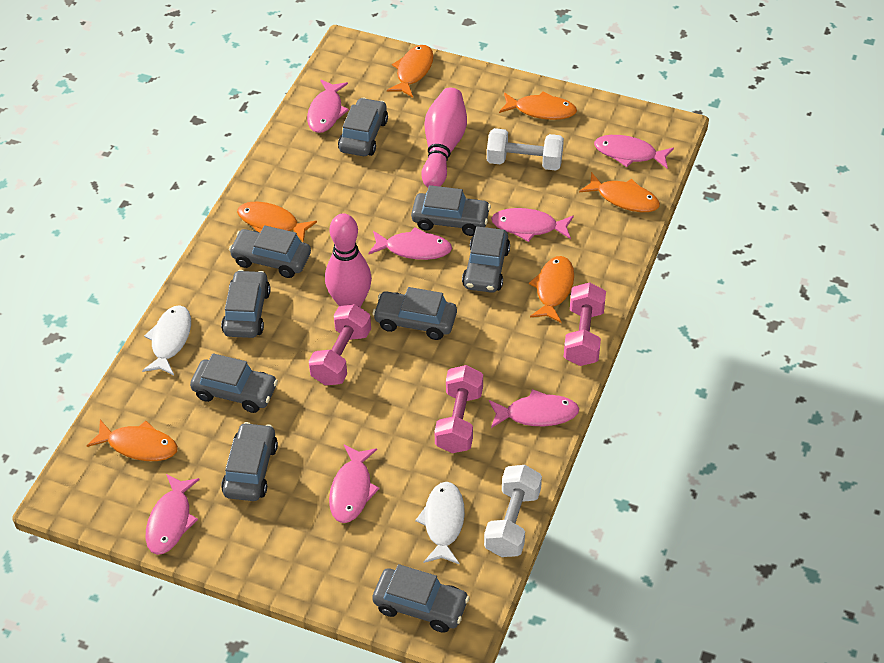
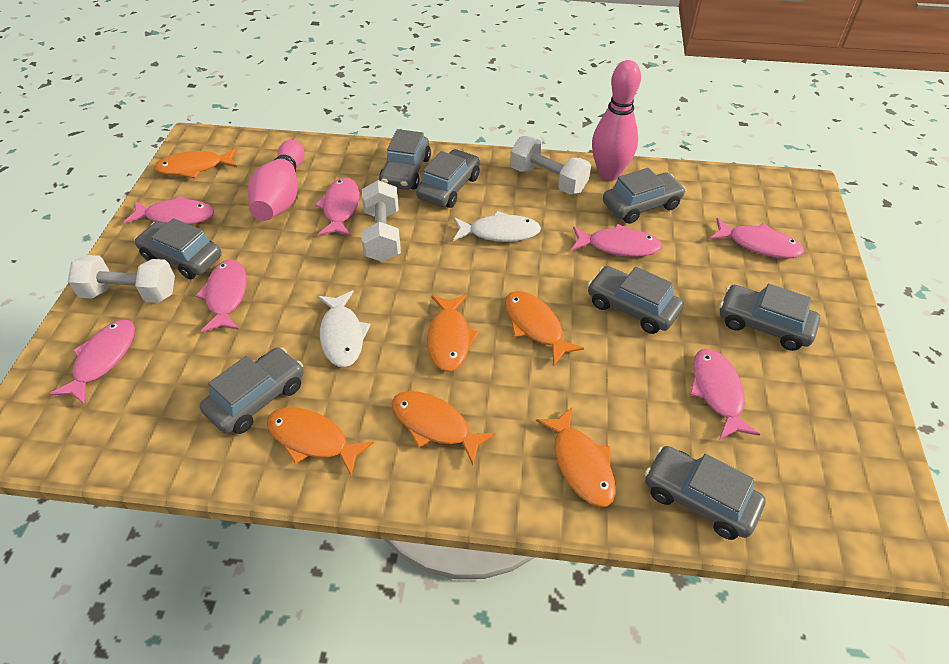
grey car: [190,353,278,413] [221,270,270,338] [221,422,278,501] [229,225,311,278] [338,98,388,156] [372,564,470,633] [373,287,457,340] [411,185,491,236] [462,226,510,293] = 9 -> [134,218,222,279] [200,347,303,434] [379,129,431,190] [416,149,480,208] [587,266,683,334] [603,168,686,224] [645,446,766,540] [719,283,820,351] = 8
pink dumbbell: [309,304,371,385] [434,365,483,453] [564,282,606,366] = 3 -> none = 0
white dumbbell: [484,465,542,557] [487,128,564,170] = 2 -> [68,255,175,303] [361,180,401,262] [510,136,591,194] = 3

